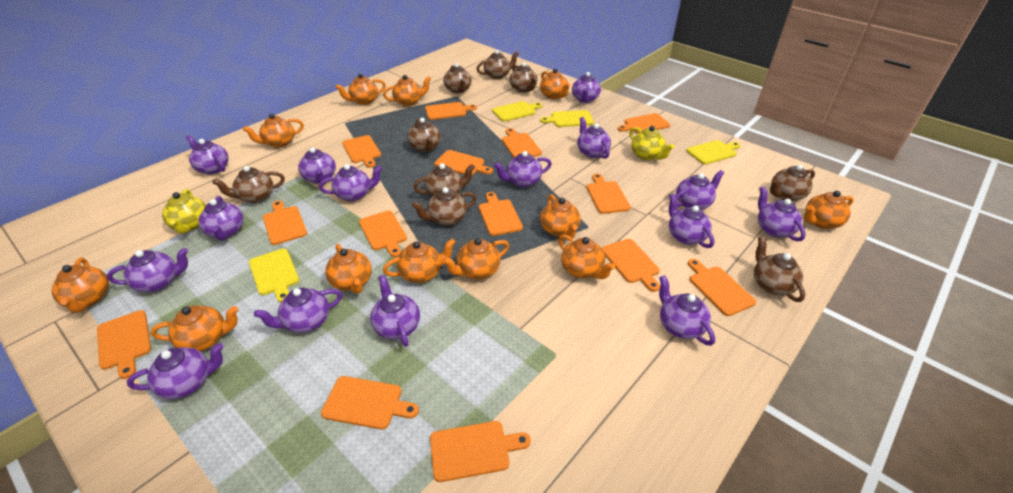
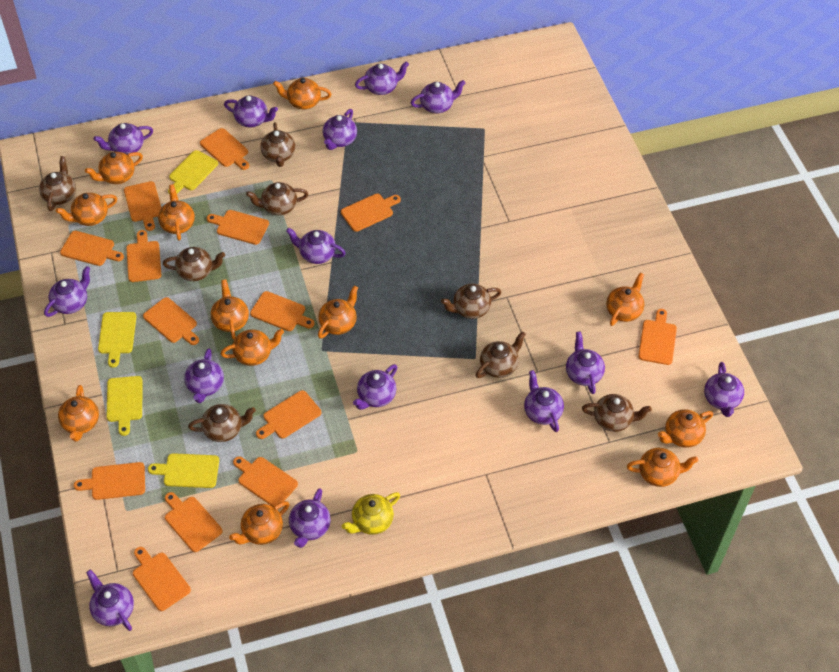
brown teapot: [212,166,285,203] [407,118,441,152] [412,187,477,226] [413,163,475,196] [443,63,472,93] [476,50,519,79] [509,62,537,93] [754,236,805,302] [770,164,815,201] = 9 -> [39,156,76,211] [163,247,225,281] [188,404,256,442] [246,182,308,215] [260,123,295,167] [441,284,501,319] [476,331,526,378] [582,394,652,432] = 8
purple teapot: [107,248,188,292] [127,343,224,399] [186,135,229,174] [198,196,244,241] [254,288,342,333] [298,147,336,184] [319,164,382,201] [370,275,420,347] [494,151,552,187] [572,72,601,103] [577,117,611,159] [659,275,715,346] [669,194,714,248] [676,170,724,210] [758,187,806,241] = 15 -> [44,266,90,317] [86,569,134,631] [94,123,153,155] [184,348,224,403] [224,95,278,127] [286,228,346,264] [289,488,331,548] [323,109,357,150] [353,364,398,410] [355,61,409,95] [411,80,465,113] [524,370,564,432] [566,332,605,394] [704,362,744,417] = 14
yellow teapot: [162,189,206,234] [629,126,674,160] = 2 -> [342,492,400,535] = 1

